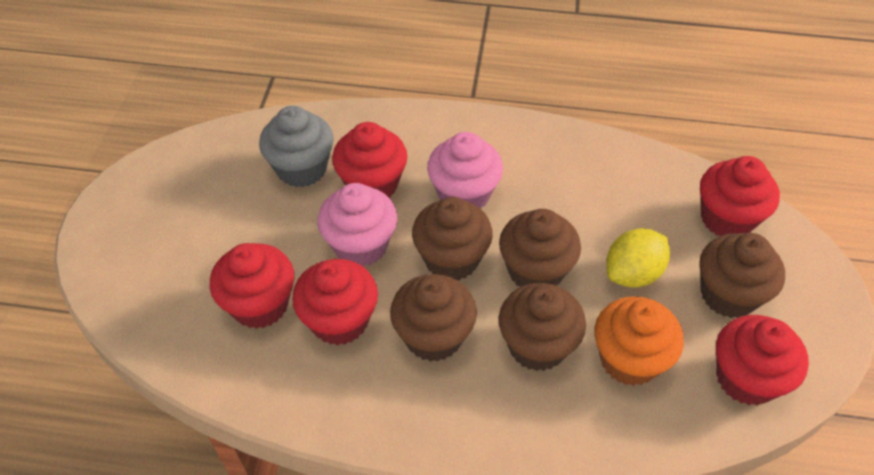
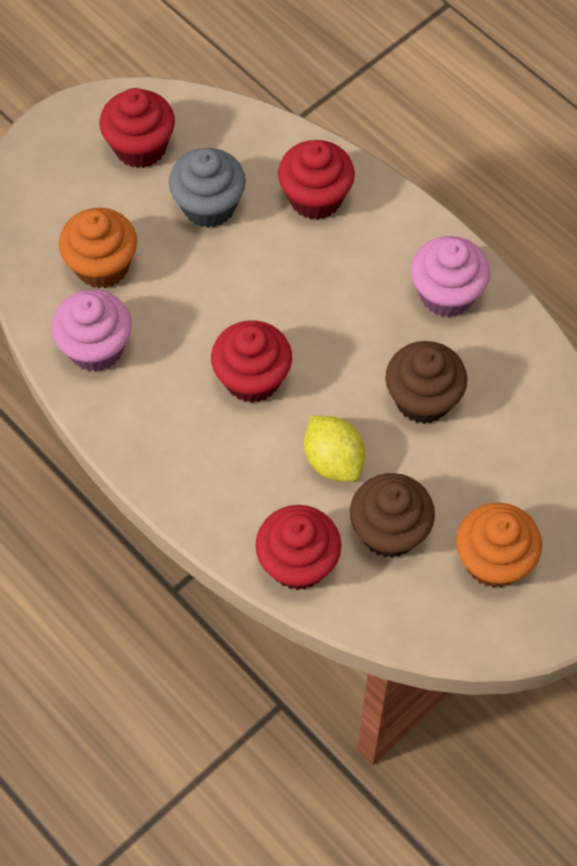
brown cupcake: [390,274,477,362] [412,197,493,281] [499,209,581,287] [499,283,586,371] [699,233,785,318] = 5 -> [350,473,435,558] [385,341,467,424] = 2
orange cupcake: [595,296,684,386] = 1 -> [59,208,137,288] [456,503,542,588] = 2
red cupcake: [210,243,294,329] [292,259,378,346] [332,122,408,198] [700,156,780,236] [716,315,809,406] = 5 -> [100,88,175,168] [211,320,292,403] [255,505,341,590] [278,140,355,220] = 4

